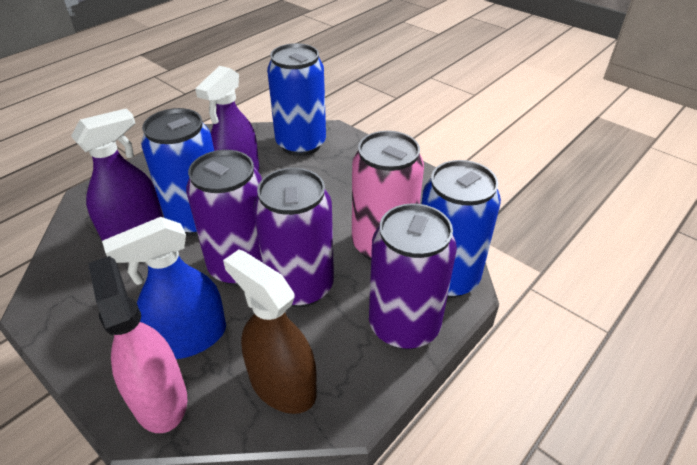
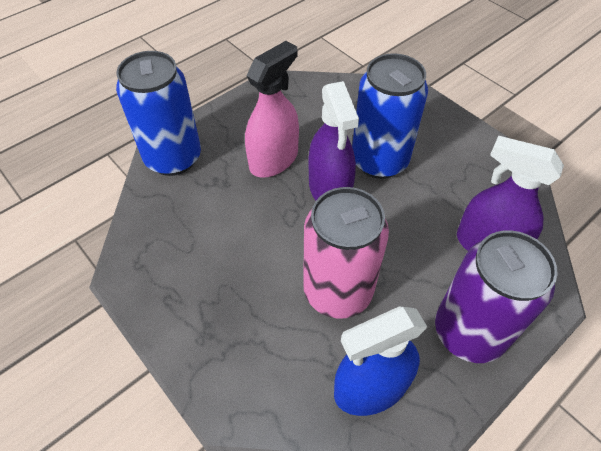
blue can: [141,108,214,236] [267,43,326,156] [421,160,501,298] = 3 -> [116,51,201,176] [352,53,428,179] = 2
brown spray bottle: [223,249,317,414] = 1 -> none = 0
purple can: [186,150,262,286] [253,168,334,307] [369,203,457,350] = 3 -> [435,230,558,363] = 1

